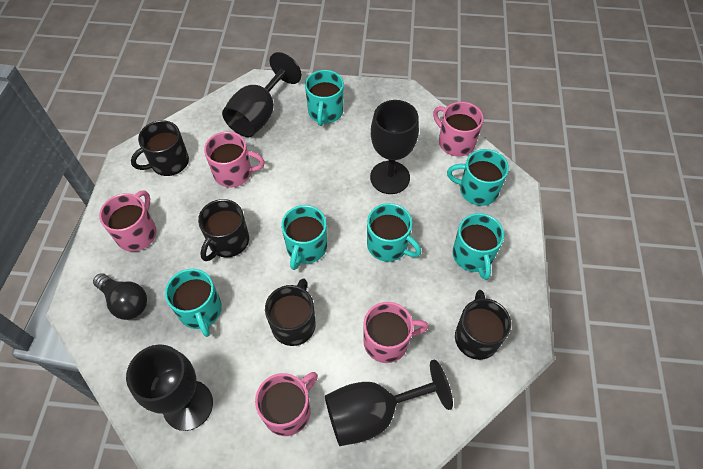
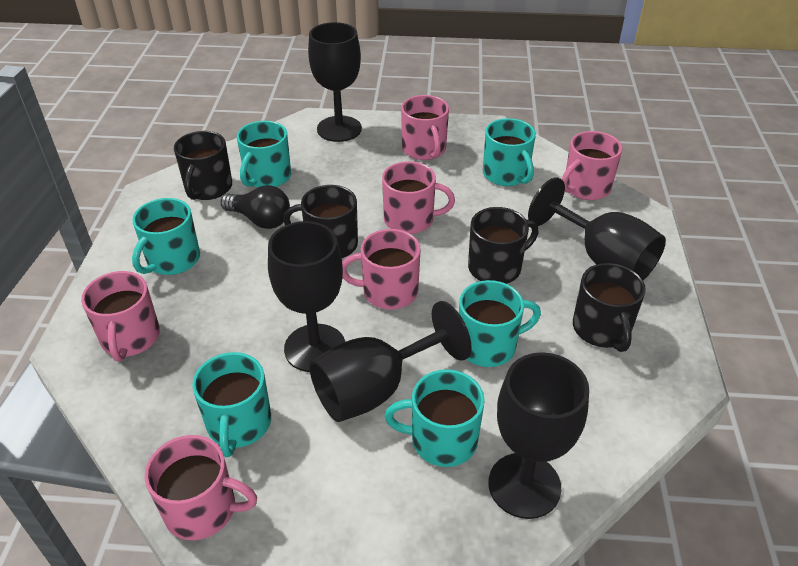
black goblet: [126,345,213,431] [222,52,302,137] [325,360,453,446] [370,100,419,194] = 4 -> [268,221,345,372] [308,22,362,142] [309,301,472,422] [488,352,589,519] [528,177,666,280] = 5
pink mug: [99,190,157,251] [204,132,265,188] [255,372,318,436] [363,302,428,363] [433,102,484,156] = 5 -> [81,271,160,361] [144,435,257,540] [342,229,421,310] [382,161,455,234] [401,95,449,160] [562,131,622,200] = 6

